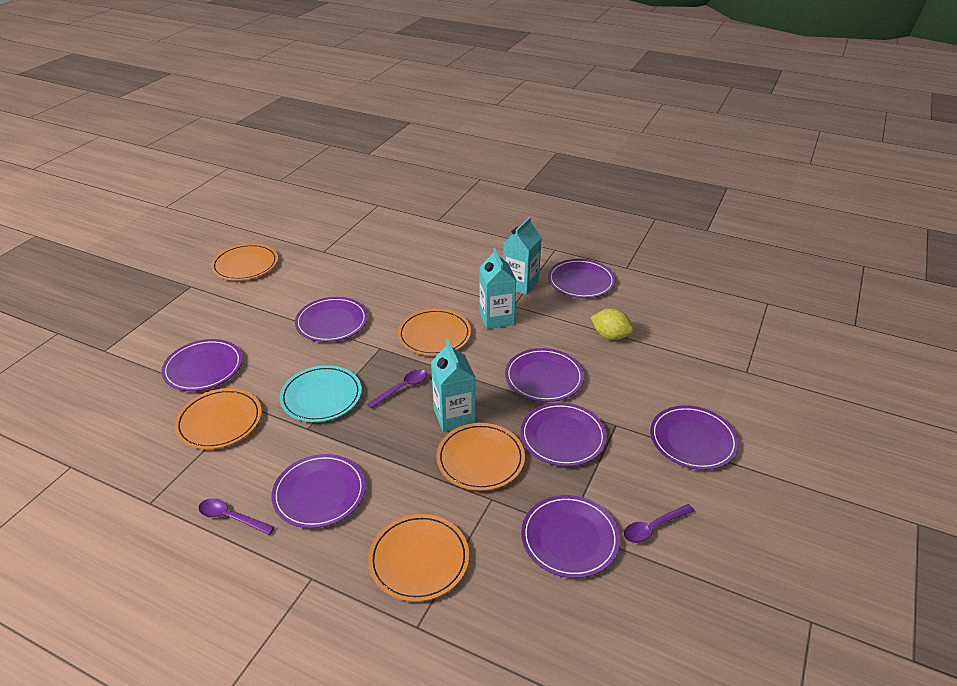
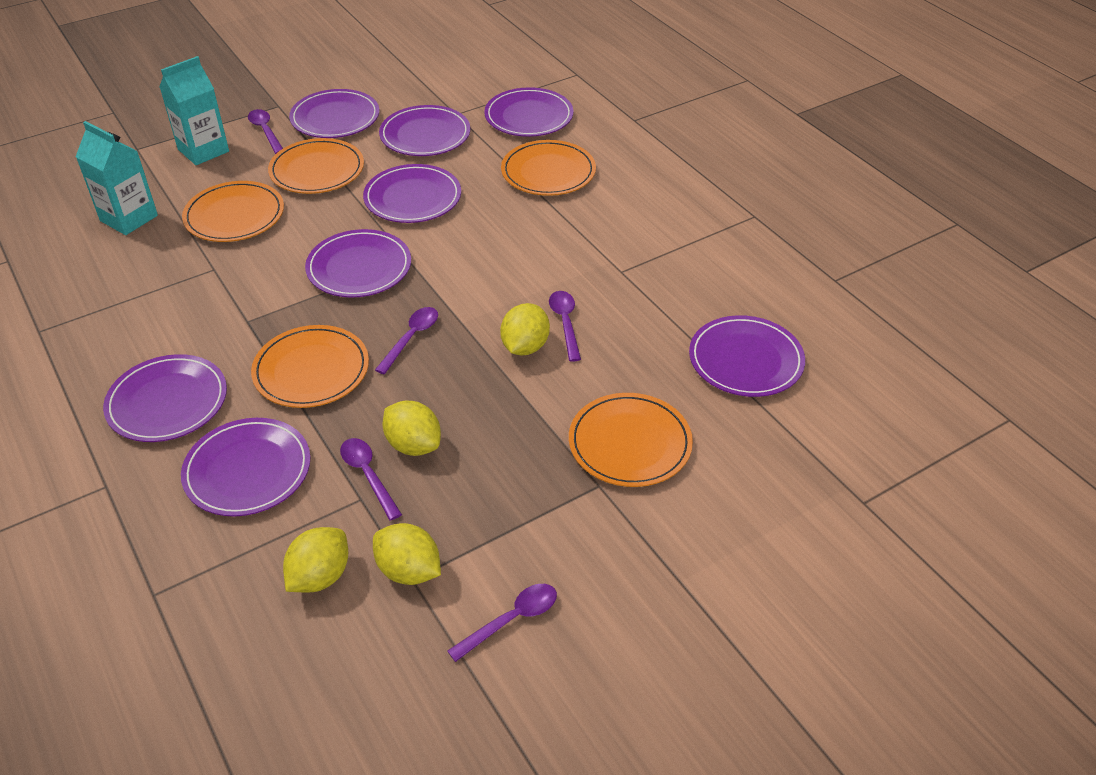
purple spoon: [199,498,275,535] [367,370,427,409] [623,504,694,543] = 3 -> [248,109,283,154] [340,438,402,521] [375,307,438,374] [447,584,557,662] [549,291,581,362] = 5
turquoise carton: [431,340,475,432] [479,248,516,329] [503,217,542,295] = 3 -> [76,121,158,235] [159,56,229,165] = 2
turquoise plate: [280,365,362,422] = 1 -> none = 0
yellow lemon: [591,308,634,340] = 1 -> [283,527,348,593] [373,523,441,585] [383,400,441,456] [500,303,550,355] = 4

